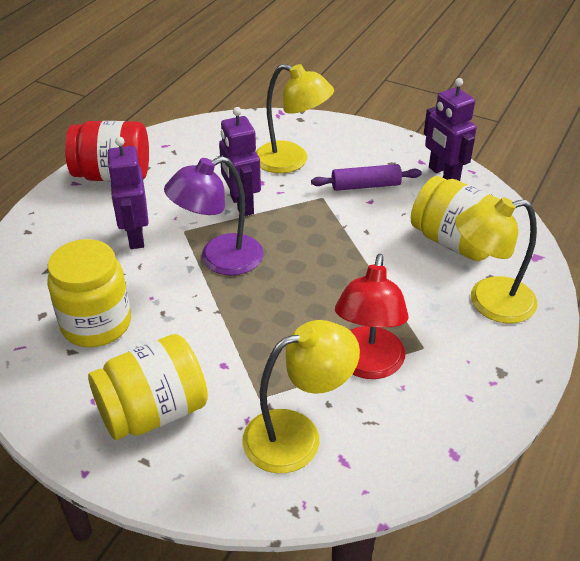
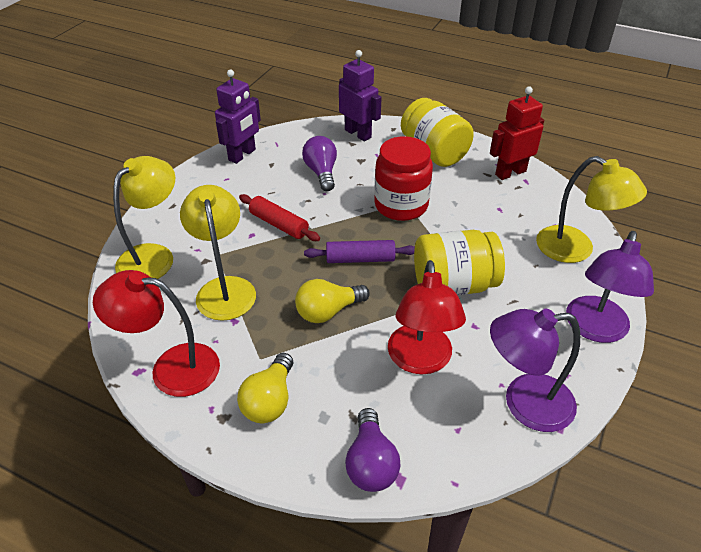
purple lamp: [164,156,264,275] = 1 -> [490,309,580,432] [566,231,654,343] = 2
purple light bulb: none = 0 -> [302,136,337,191] [345,408,401,492] = 2
purple robot: [107,137,149,249] [219,107,261,216] [424,78,477,181] = 3 -> [215,69,261,164] [339,50,382,141] = 2
red lamp: [335,254,409,379] = 1 -> [93,270,220,397] [388,260,466,374] = 2
red robot: none = 0 -> [490,86,544,180] = 1
red rolling pin: none = 0 -> [239,194,320,241] = 1
yellow jar: [47,239,131,347] [88,334,208,440] [411,176,501,261] = 3 -> [401,98,474,167] [414,230,505,296] = 2
yellow light bulb: none = 0 -> [237,353,293,423] [295,279,370,323] = 2

